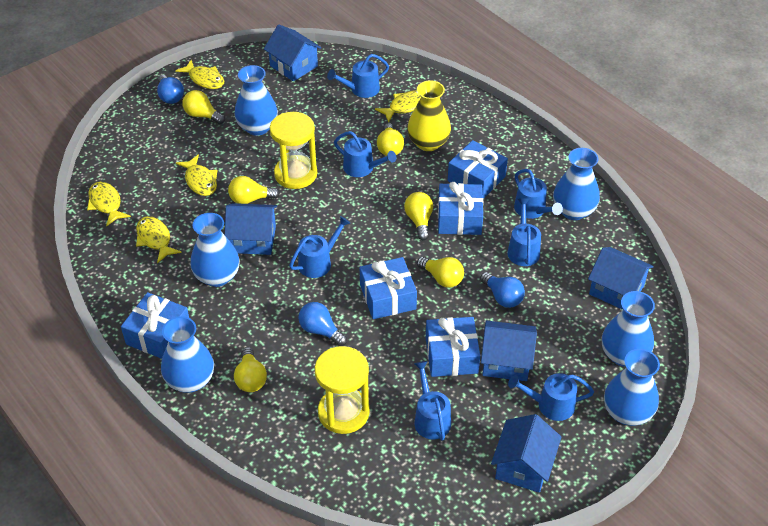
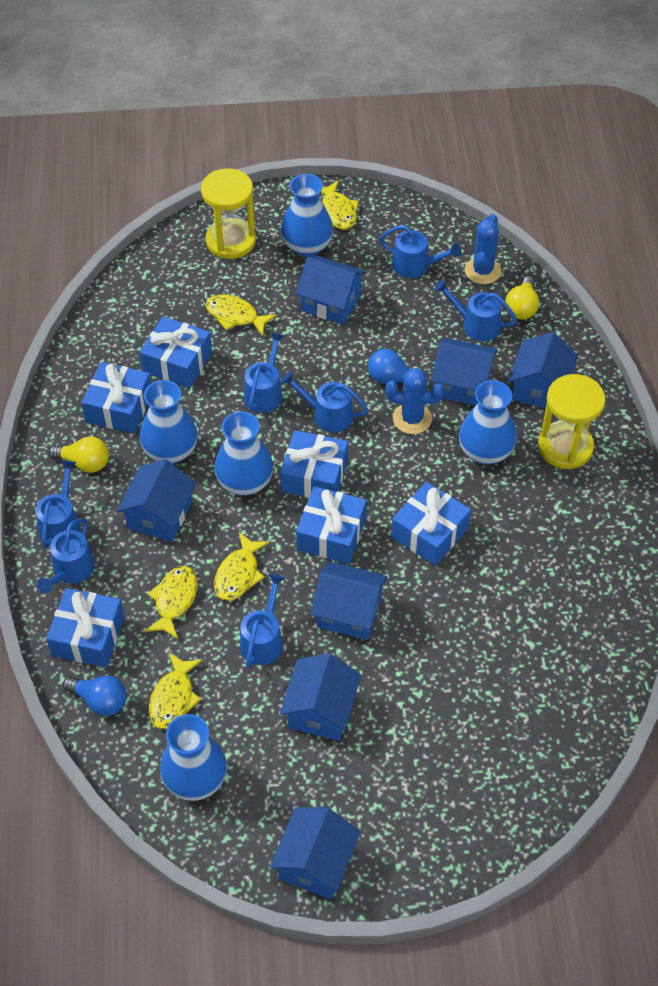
blue cactus: none = 0 -> [385,368,444,434] [465,214,501,284] = 2
blue gift: [121,292,189,359] [360,257,417,319] [426,317,480,377] [438,182,483,235] [448,140,508,199] = 5 -> [46,588,125,668] [81,362,151,434] [140,316,212,388] [280,430,348,498] [296,486,367,564] [391,482,471,566] = 6
blue house: [225,203,277,255] [264,24,321,81] [481,321,537,381] [491,414,561,493] [588,247,654,310] = 5 -> [117,459,196,542] [270,807,361,899] [280,653,361,741] [295,256,366,325] [311,562,387,640] [431,338,498,406] [508,332,578,409] = 7
blue light bulb: [157,75,184,104] [299,302,347,346] [480,272,525,308] = 3 -> [63,676,126,716] [368,349,427,384] = 2
blue vase: [161,316,214,393] [190,213,240,287] [234,65,278,136] [553,148,600,220] [602,291,655,367] [604,349,660,426] = 6 -> [139,380,198,464] [160,714,227,801] [214,411,273,496] [281,174,333,257] [459,380,517,465] = 5
yellow light bulb: [182,90,225,124] [228,176,280,204] [234,347,267,392] [377,123,404,156] [404,192,433,240] [417,257,464,288] = 6 -> [49,436,109,473] [505,276,539,320] = 2
yellow vase: [407,81,451,151] = 1 -> none = 0

